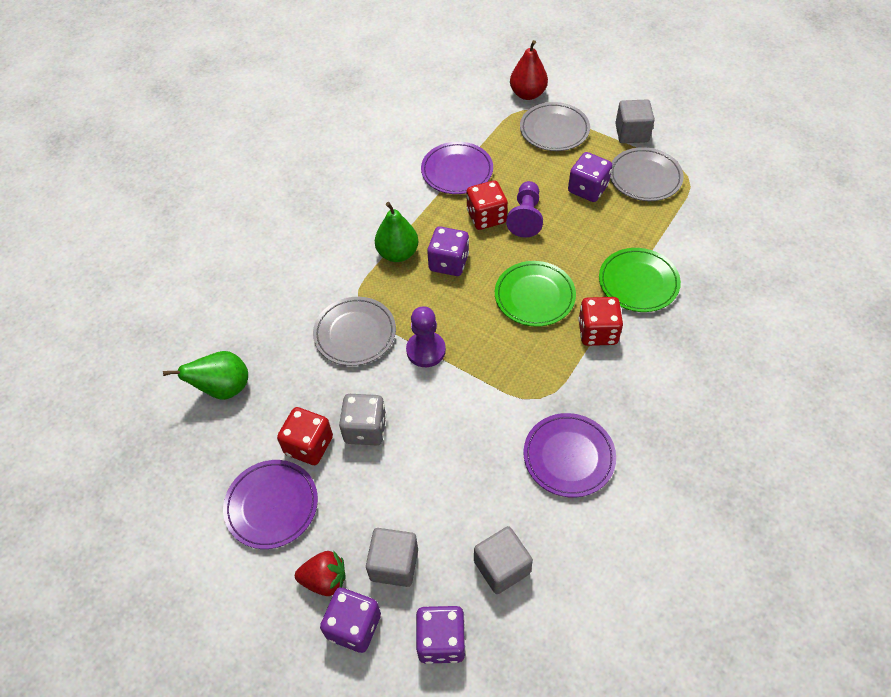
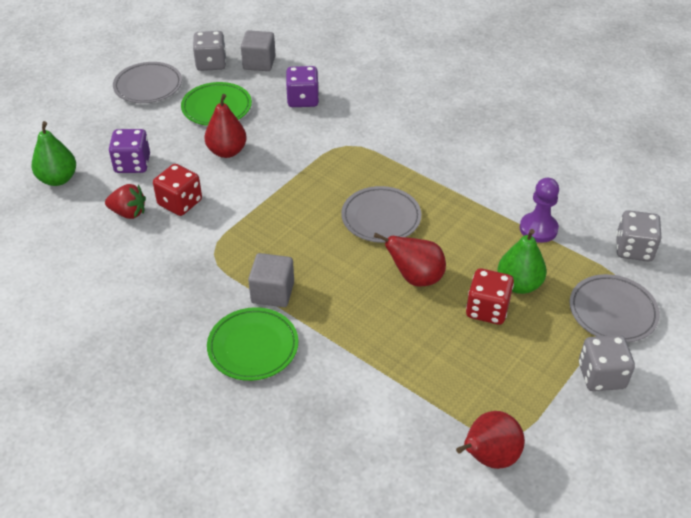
grey cube: [366,528,418,587] [474,526,533,594] [615,99,655,143] = 3 -> [241,30,276,71] [248,253,294,307] = 2
grey dice: [339,394,386,446] = 1 -> [193,31,226,71] [579,335,635,391] [616,210,662,262] = 3
purple dice: [320,587,381,653] [416,606,466,664] [427,226,469,276] [568,152,613,202] = 4 -> [109,129,150,173] [286,66,319,107] = 2
purple pawn: [406,306,446,367] [506,181,543,238] = 2 -> [520,178,559,243] = 1
purple plate: [223,460,318,549] [421,142,493,194] [523,413,616,497] = 3 -> none = 0
red dice: [277,407,333,465] [467,180,508,230] [578,297,623,346] = 3 -> [153,164,202,216] [466,268,514,325] = 2
red pear: [510,40,548,100] = 1 -> [205,94,247,158] [374,233,446,287] [456,411,525,469] = 3

